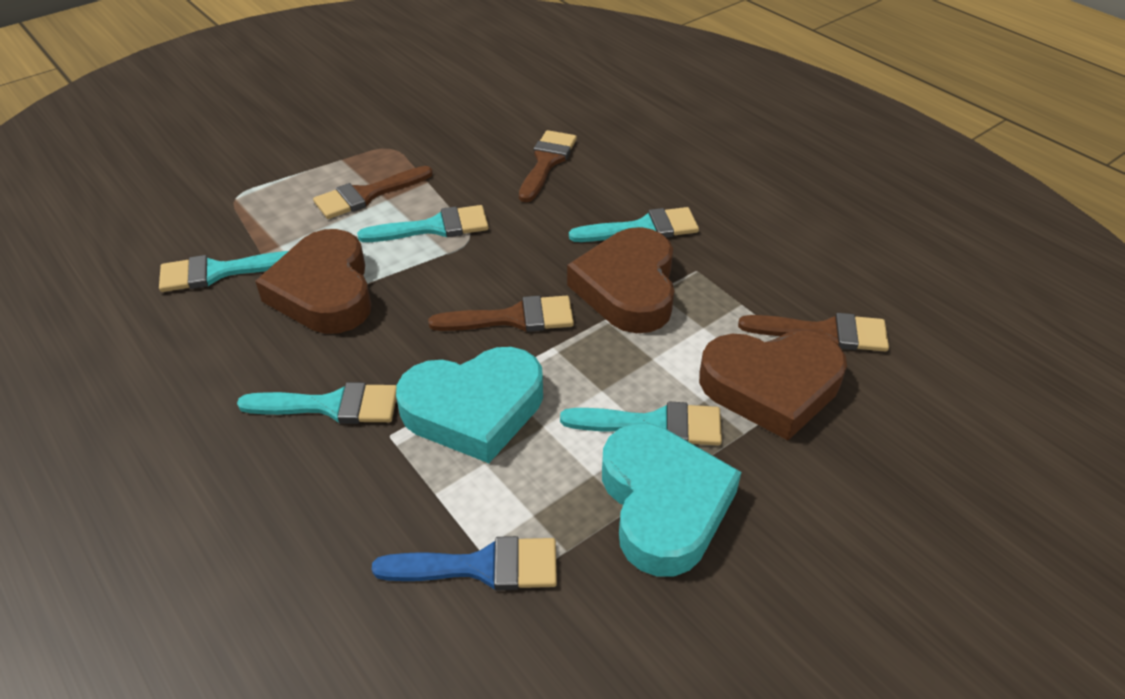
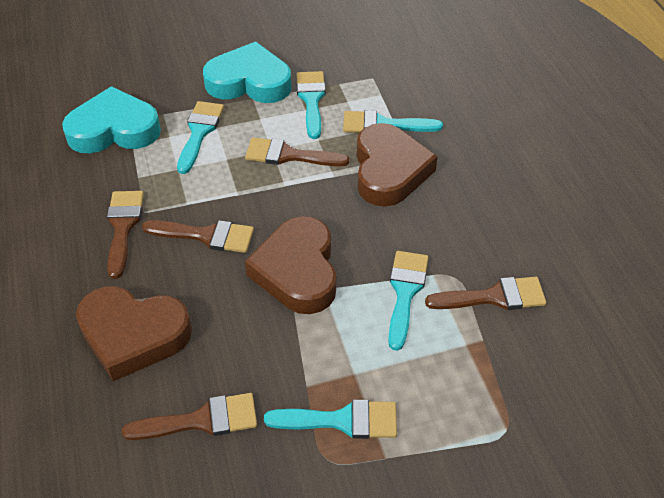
blue brush: [372,536,557,590] = 1 -> none = 0
brown brush: [313,166,433,219] [429,296,574,332] [519,130,577,202] [738,313,889,352] = 4 -> [107,191,144,279] [122,393,257,440] [142,220,254,253] [245,138,349,166] [425,277,546,310] = 5

